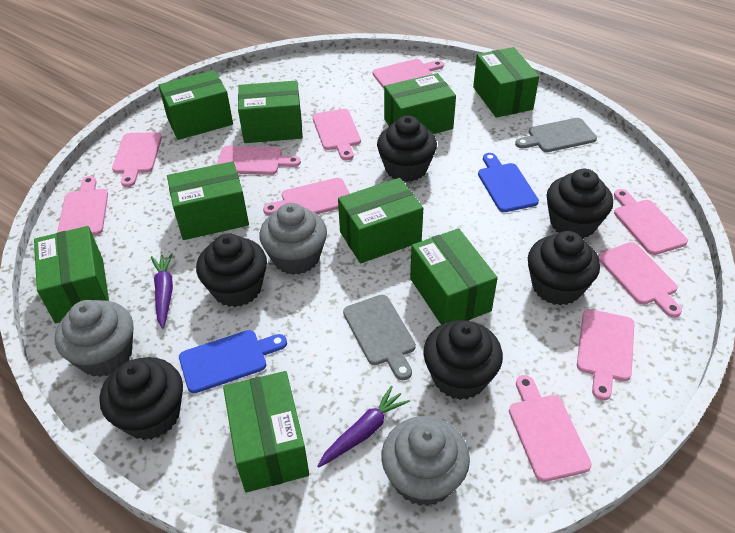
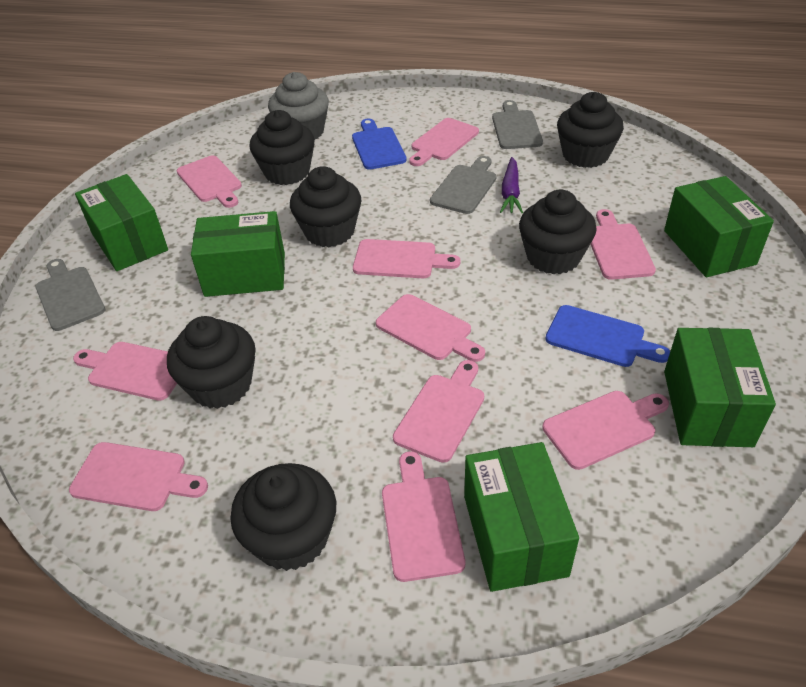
green box: [34,226,109,324] [158,70,233,140] [167,161,249,240] [223,371,309,492] [238,81,303,143] [338,178,423,263] [384,73,456,134] [410,228,498,325] [473,47,539,118] = 9 -> [75,174,168,271] [191,211,285,297] [464,442,579,592] [664,176,774,277] [664,328,776,447] = 5
grey cupcake: [55,300,134,377] [259,203,327,275] [381,416,470,506] = 3 -> [268,72,329,139] = 1
grey cutting board: [343,295,416,380] [515,118,597,152] = 2 -> [35,259,105,331] [430,156,496,214] [492,100,543,149] = 3
purple carrot: [151,253,173,329] [318,386,410,468] = 2 -> [500,157,523,214] = 1

